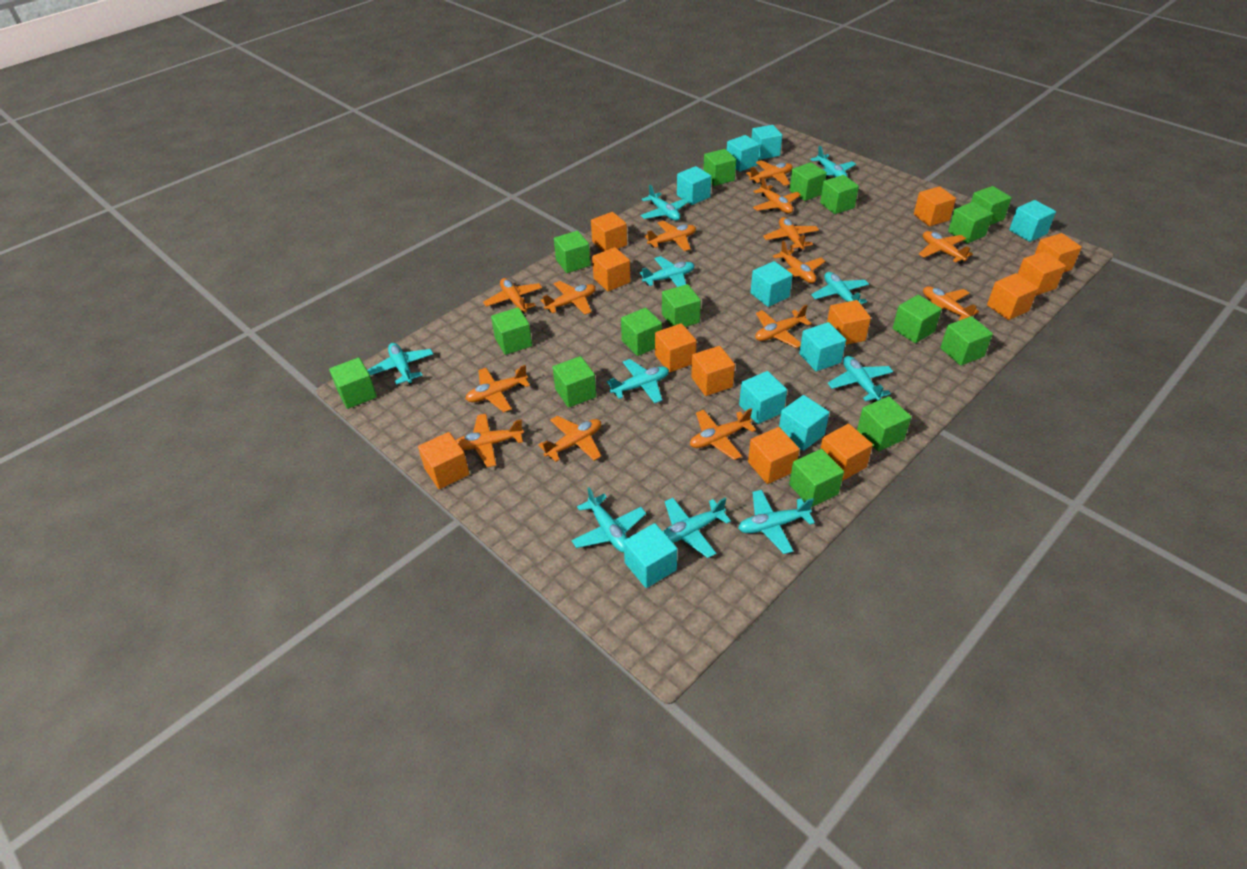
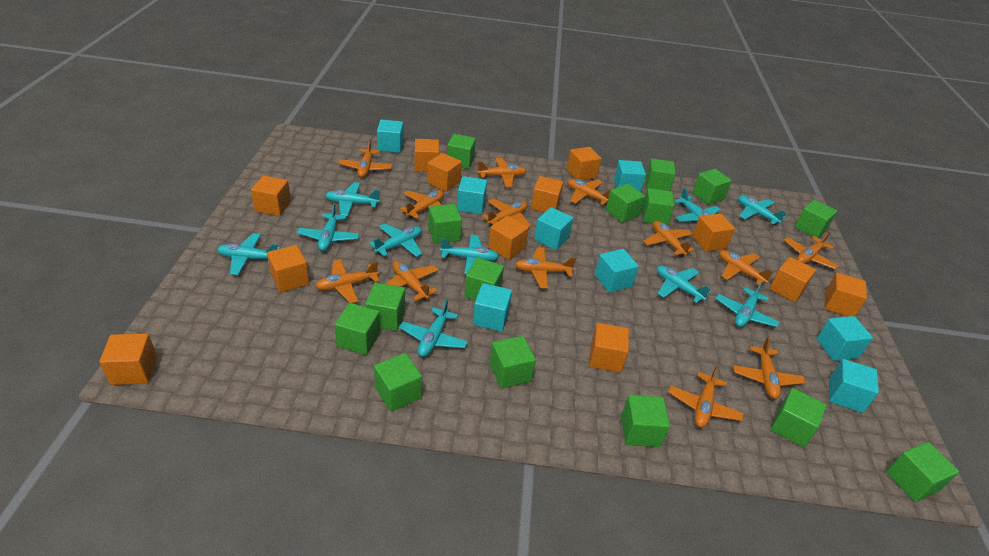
orange plane: [456,414,524,467] [465,365,530,412] [483,278,542,314] [538,416,601,462] [541,281,596,315] [645,221,696,251] [690,408,756,460] [746,160,793,186] [753,177,801,214] [755,304,812,348] [763,217,819,252] [773,241,825,283] [919,231,973,264] [923,286,979,321] = 14 -> [315,259,380,303] [338,139,392,178] [386,261,439,301] [400,190,444,219] [477,158,526,187] [482,199,531,227] [515,247,576,289] [567,179,611,205] [643,221,695,257] [668,365,744,428] [719,250,773,285] [733,336,805,399] [784,231,839,269] = 13
turquoise cube: [624,523,677,588] [677,166,711,205] [727,135,760,172] [739,371,787,424] [750,261,793,307] [751,125,782,160] [779,395,829,451] [799,322,846,371] [1009,200,1056,242] = 9 -> [377,120,403,153] [457,176,487,214] [473,283,512,332] [534,207,573,250] [595,249,639,293] [614,160,646,192] [817,316,873,361] [829,359,879,413] = 8

